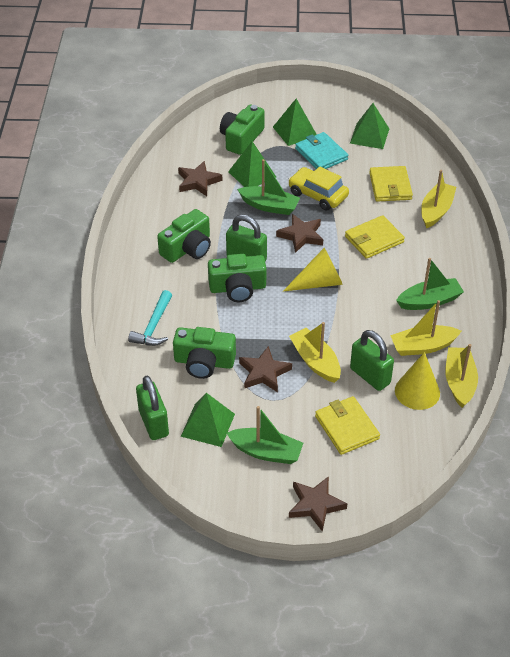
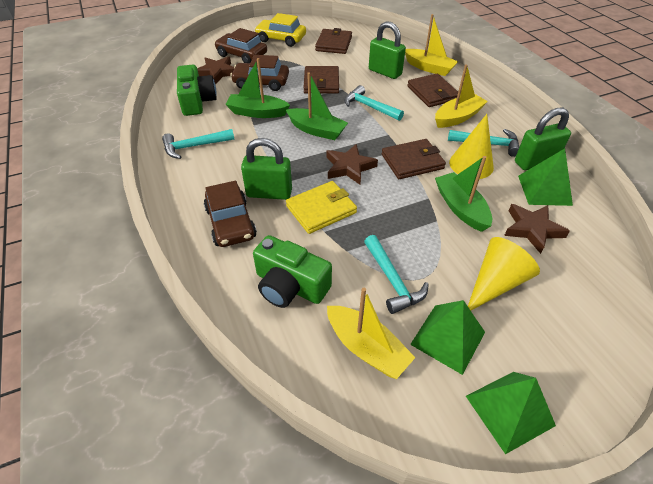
brown car: none = 0 -> [204,181,257,247] [214,28,267,63] [230,55,289,91] = 3
brown star: [178,161,222,196] [239,346,292,392] [276,214,323,253] [289,476,348,532] = 4 -> [197,56,234,84] [327,144,378,185] [504,204,570,254] = 3
brown wallet: none = 0 -> [304,66,339,94] [315,28,352,54] [382,139,446,179] [407,74,458,107] = 4
green camera: [157,209,211,263] [173,327,236,379] [208,254,266,302] [220,105,265,155] = 4 -> [177,65,217,116] [253,235,332,308] = 2
green pyramid: [181,393,235,447] [228,141,276,187] [273,99,317,146] [350,103,389,149] = 4 -> [410,300,485,375] [466,372,556,454] [518,149,573,206] = 3
turquoise hammer: [128,290,172,346] = 1 -> [162,129,234,159] [345,85,404,121] [364,235,429,314] [448,129,519,157] = 4
turquoise wallet: [295,132,348,169] = 1 -> none = 0
yellow boat: [289,322,341,383] [390,300,461,356] [421,170,456,228] [445,344,478,408] = 4 -> [327,288,416,379] [405,14,458,76] [435,64,488,128] = 3
yellow wallet: [315,396,380,455] [345,215,405,259] [369,166,413,202] = 3 -> [286,181,357,234] = 1

